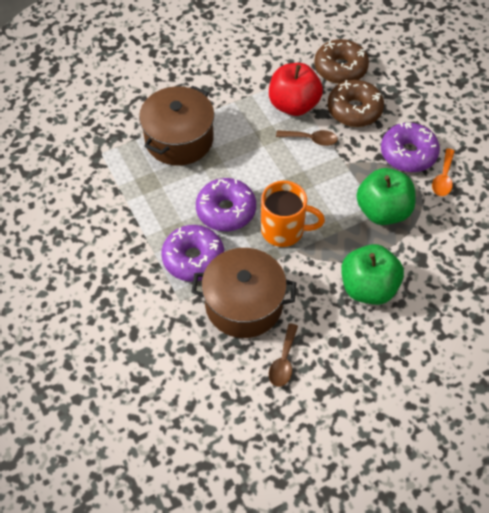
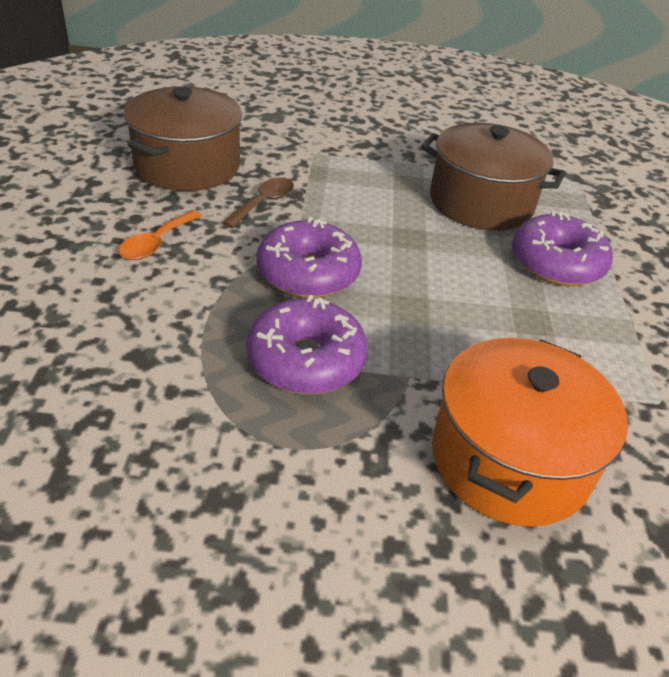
brown donut: [314,39,369,84] [328,80,384,127] = 2 -> none = 0
brown spoon: [269,323,298,387] [276,130,338,146] = 2 -> [222,177,294,228] = 1
green apple: [341,244,404,305] [356,168,415,225] = 2 -> none = 0
orange mug: [261,181,325,247] = 1 -> none = 0
orange pot: none = 0 -> [432,338,628,527] = 1
red apple: [269,63,323,116] = 1 -> none = 0

